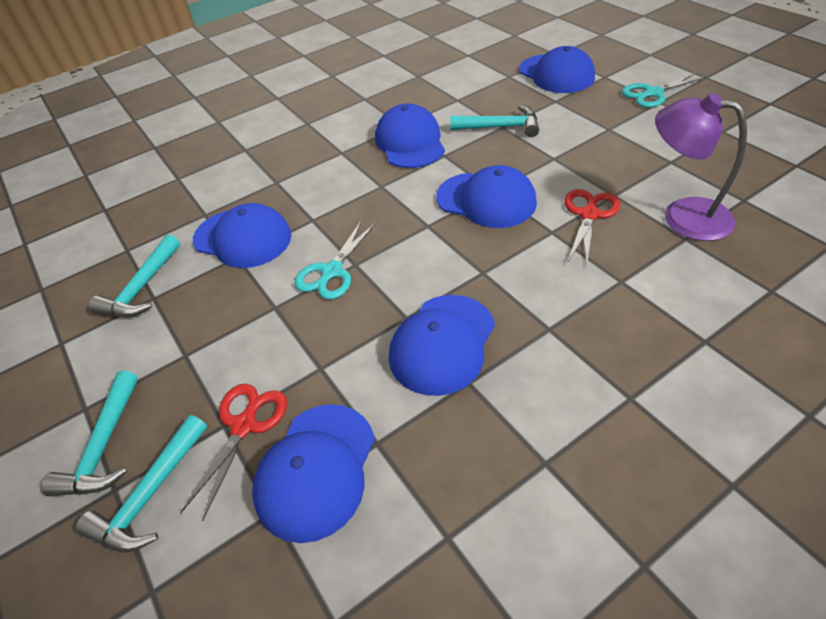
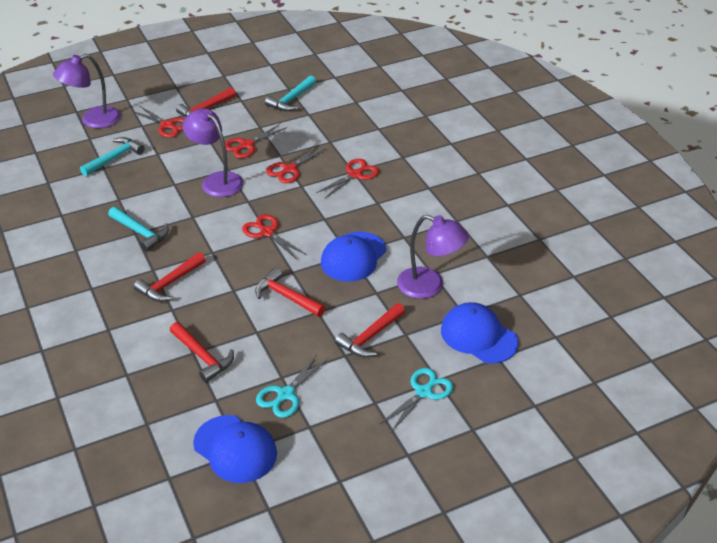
blue cap: [193,203,291,268] [252,404,375,543] [375,104,445,168] [389,295,495,396] [436,165,537,228] [519,46,595,93] = 6 -> [193,415,277,483] [321,232,386,282] [441,302,519,363] = 3
purple lamp: [655,93,747,241] = 1 -> [53,54,121,128] [183,108,243,197] [397,215,469,299] = 3
red hammer: none = 0 -> [134,252,206,302] [170,322,234,383] [176,87,236,117] [255,268,326,317] [335,303,405,357] = 5
red scissors: [180,384,287,521] [564,189,620,266] = 2 -> [132,106,184,138] [225,124,287,158] [242,214,305,259] [266,145,327,183] [316,159,379,198] = 5
turquoise hammer: [41,371,138,496] [75,415,207,552] [89,235,180,317] [450,105,539,137] = 4 -> [80,137,145,176] [108,207,169,252] [265,76,316,111] = 3

